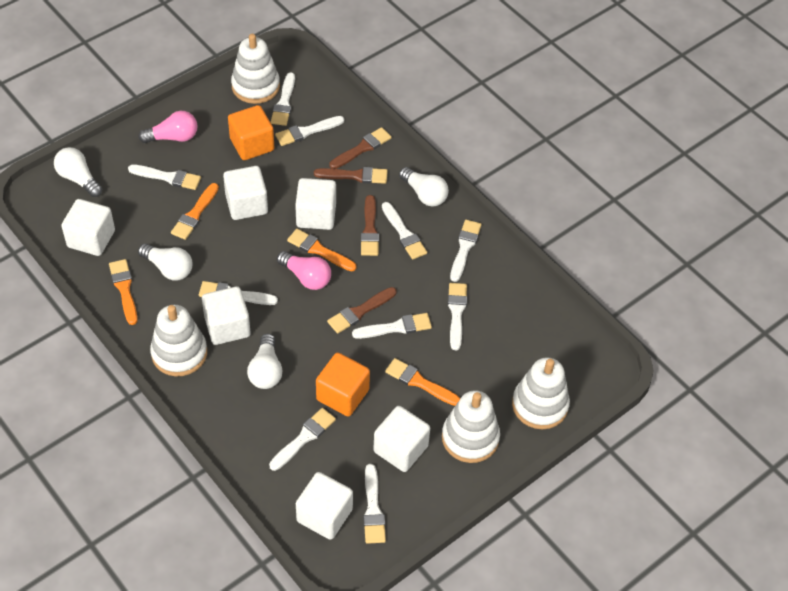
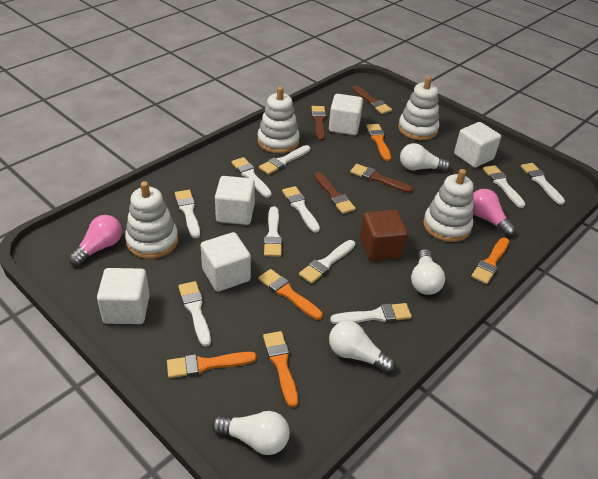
brown cube: none = 0 -> [360,210,408,261] = 1
orange brush: [109,259,138,325] [171,183,219,240] [287,229,357,272] [385,358,460,406] = 4 -> [167,352,257,378] [258,269,323,320] [263,331,298,408] [366,124,391,161] [471,237,509,284] = 5
orange cube: [228,105,274,160] [316,353,370,417] = 2 -> none = 0
white cube: [62,199,115,256] [202,286,251,345] [223,166,268,220] [295,178,336,230] [296,472,353,540] [373,406,430,472] = 6 -> [97,268,150,324] [201,232,251,292] [215,176,255,225] [329,94,363,135] [454,122,501,168] = 5

